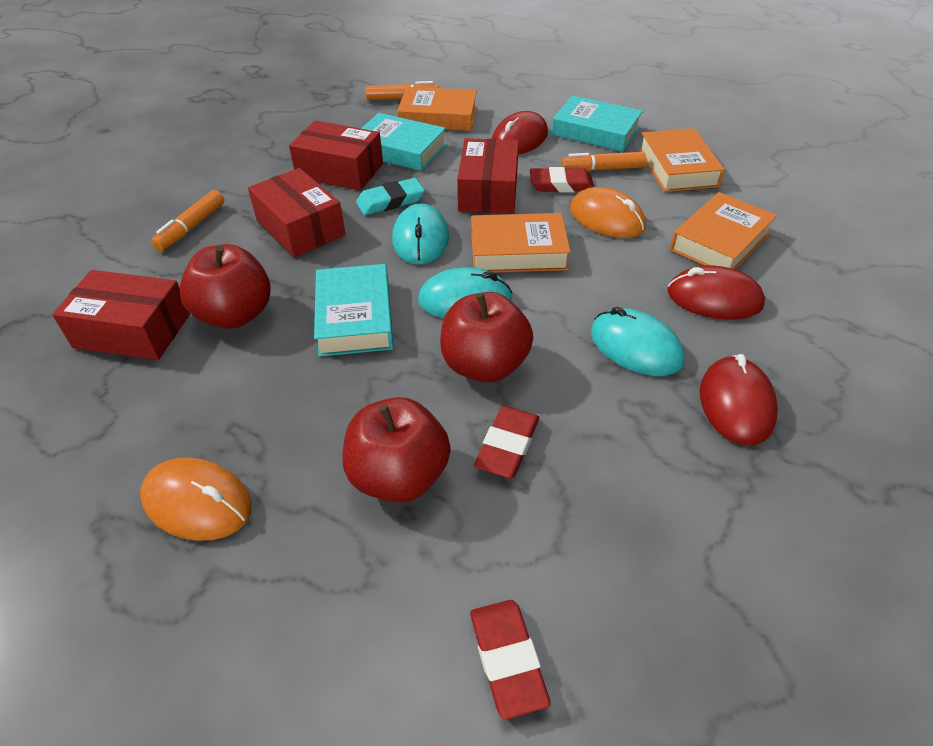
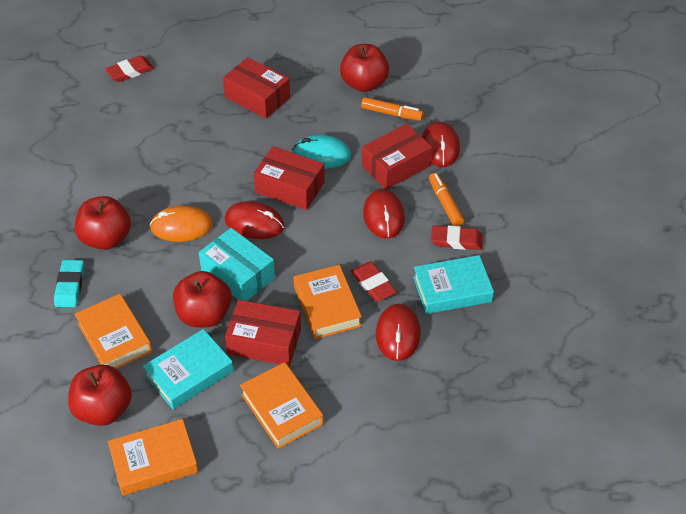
orange marker: [151,190,224,251] [365,81,439,100] [561,152,646,172] = 3 -> [361,97,424,121] [429,173,464,226] = 2
orange mouse: [140,458,252,541] [570,187,646,238] = 2 -> [150,205,213,242] = 1
red apple: [179,244,271,329] [342,397,451,503] [440,292,533,383] = 3 -> [68,365,132,426] [75,196,131,250] [173,271,232,327] [340,44,389,92] = 4
red mouse: [492,111,548,155] [667,265,765,320] [700,354,778,446] = 3 -> [225,201,285,239] [363,189,405,239] [376,304,421,361] [422,122,460,167] = 4
turquoise book: [314,264,394,357] [361,113,446,171] [552,96,643,152] = 3 -> [143,329,234,409] [413,255,494,314] = 2
turquoise box: none = 0 -> [199,228,275,301] = 1
turquoise mouse: [392,203,449,265] [418,267,512,319] [591,307,685,376] = 3 -> [292,135,351,169] = 1

